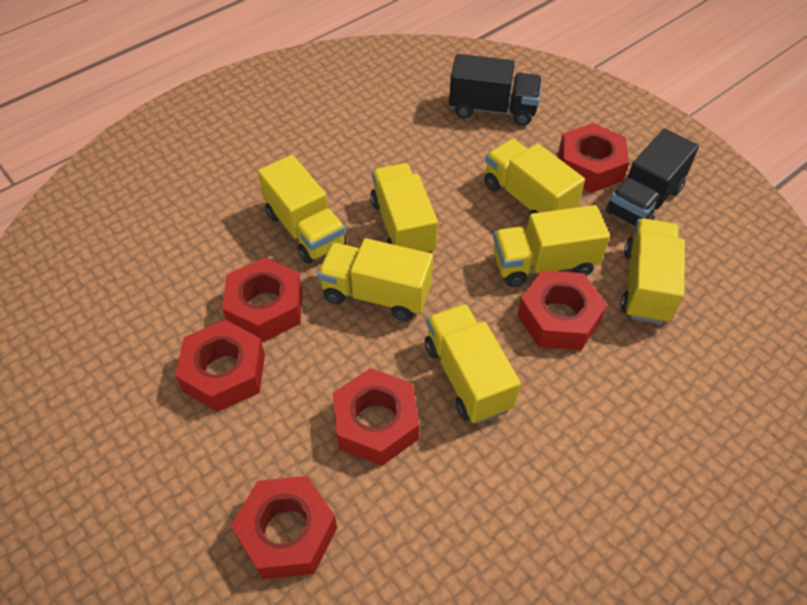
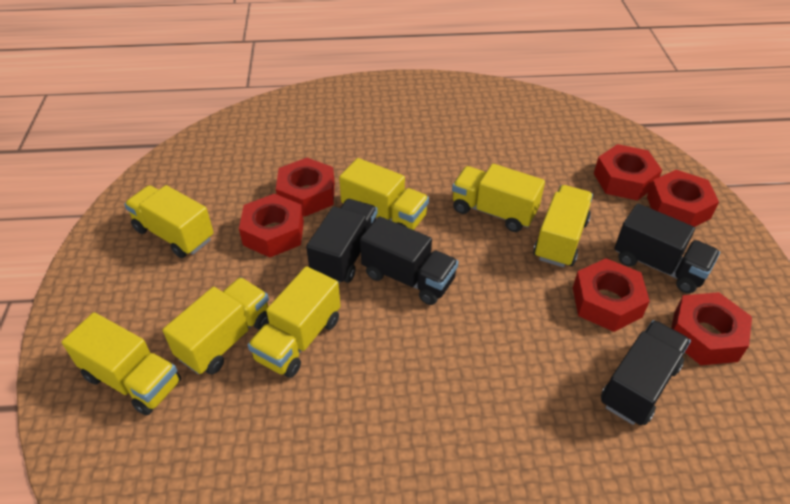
black truck: [449,54,542,126] [605,129,699,227] = 2 -> [306,199,378,284] [360,216,458,305] [601,320,691,425] [614,203,720,293] = 4

